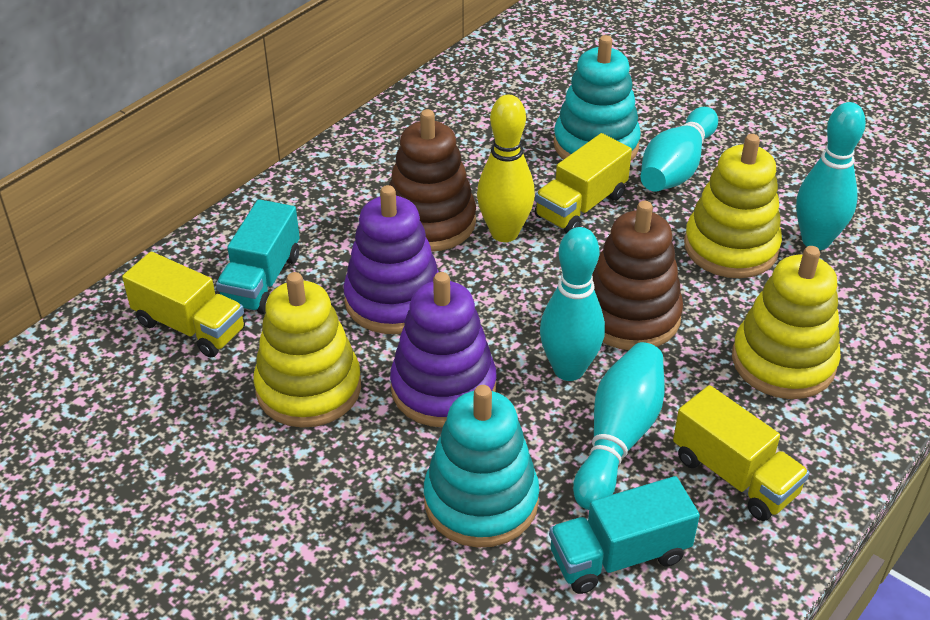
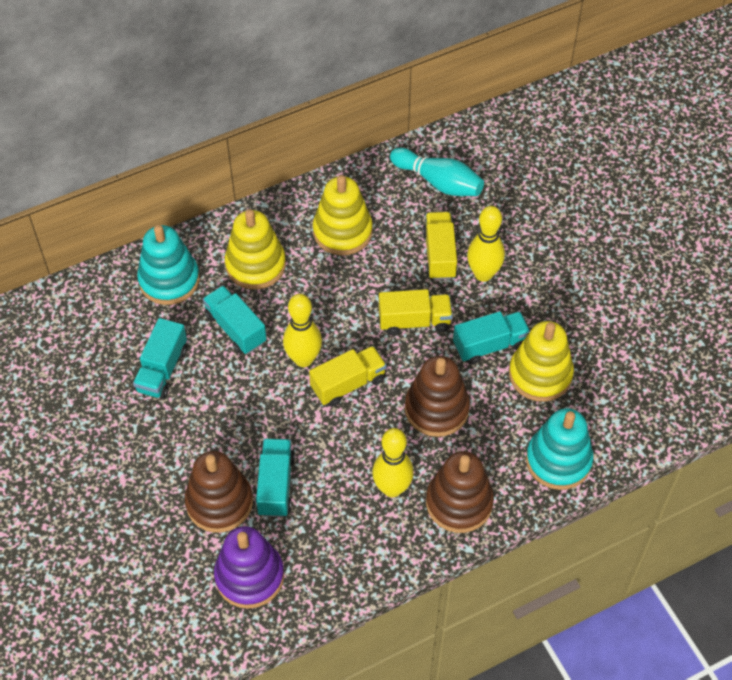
brown stacking toy: [389,109,476,252] [592,201,683,350] = 2 -> [184,451,253,533] [405,356,470,437] [426,451,494,533] = 3
purple stacking toy: [343,185,439,334] [390,272,496,427] = 2 -> [214,526,284,609] = 1
turquoise bowling pin: [540,227,605,381] [573,342,665,510] [640,107,718,192] [796,102,866,250] = 4 -> [390,148,484,196] = 1
turquoise truck: [216,199,300,314] [549,476,700,594] = 2 -> [133,318,187,399] [203,285,267,354] [256,439,295,517] [453,311,530,365] = 4
yellow bowling pin: [477,95,535,242] = 1 -> [283,294,322,367] [372,428,414,497] [467,206,505,282] = 3

